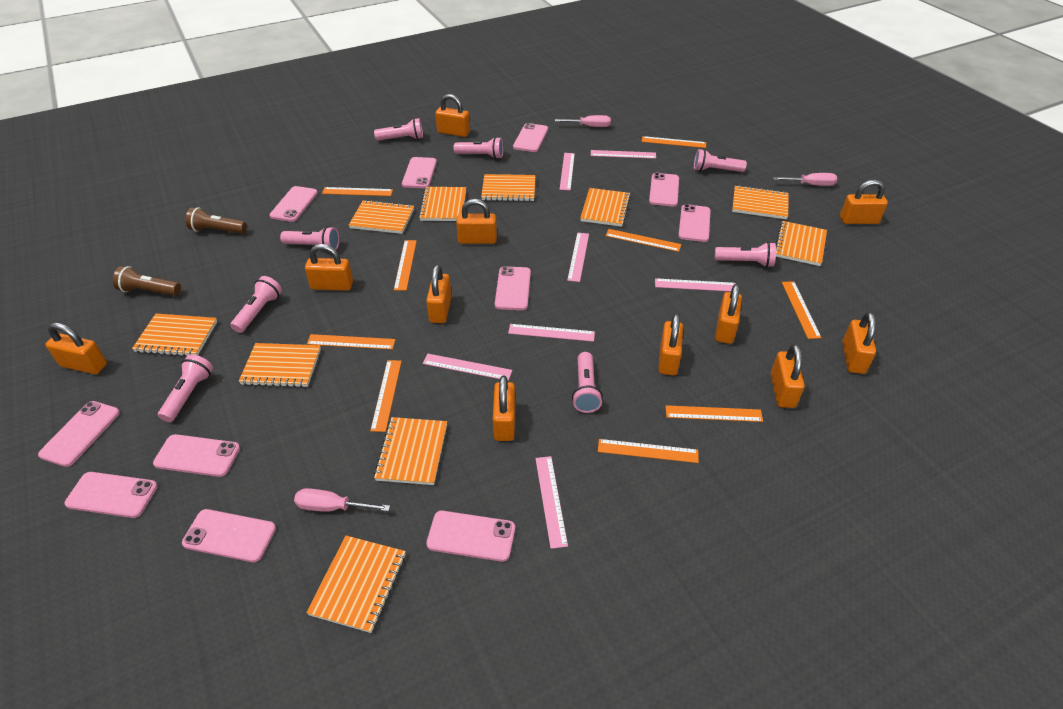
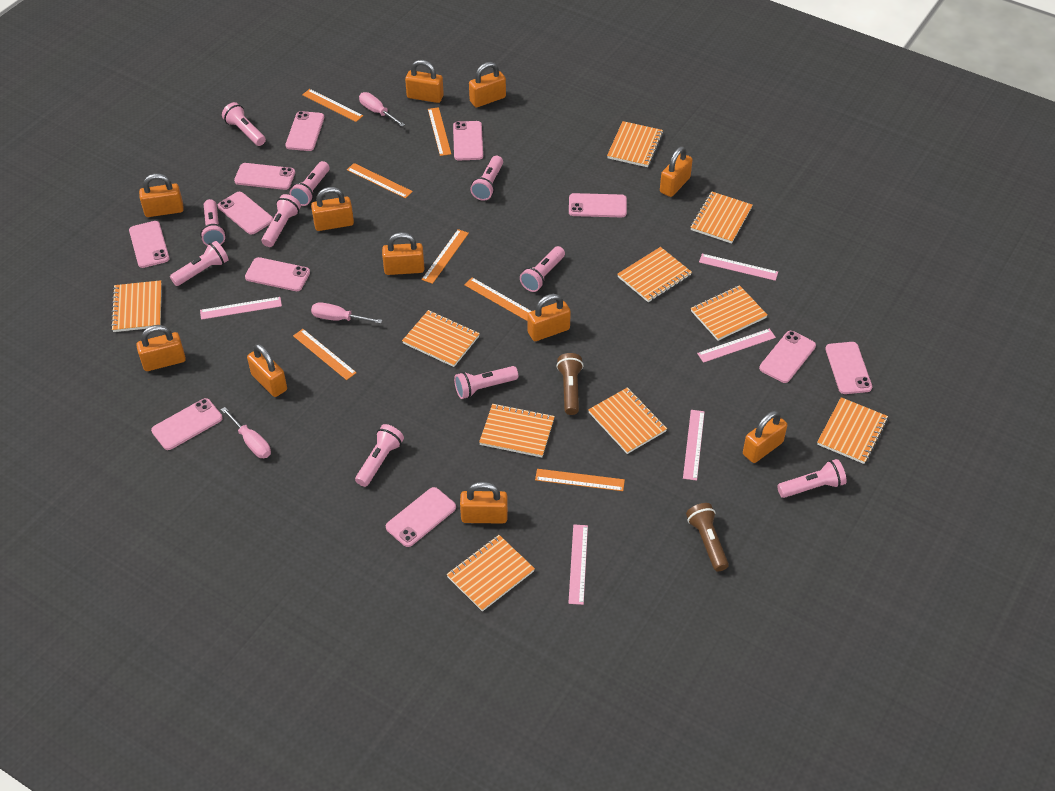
orange ruler: [307,334,396,349] [322,187,393,196] [370,360,402,432] [394,240,417,291] [598,439,699,463] [605,229,681,252] [642,136,706,148] [665,405,763,422] [782,281,821,339] = 9 -> [293,329,357,380] [302,89,363,122] [347,163,413,199] [422,229,469,284] [428,107,451,156] [464,277,531,321] [535,469,625,491] = 7
pink flashlight: [158,354,213,422] [230,276,282,333] [280,226,340,250] [374,118,423,141] [454,137,504,159] [572,352,603,413] [694,149,747,172] [715,242,776,267] = 8 -> [170,241,229,286] [200,199,226,246] [222,102,266,146] [262,194,301,247] [290,161,329,206] [355,424,404,487] [454,366,518,399] [470,156,503,201] [520,246,565,292] [777,459,847,498] = 10
pink ruler: [423,354,512,381] [508,324,595,342] [535,456,568,549] [560,153,575,190] [567,232,589,282] [591,150,656,159] [655,278,736,292] = 7 -> [200,297,282,320] [568,525,588,605] [683,410,705,481] [697,329,776,363] [699,254,778,281] = 5

